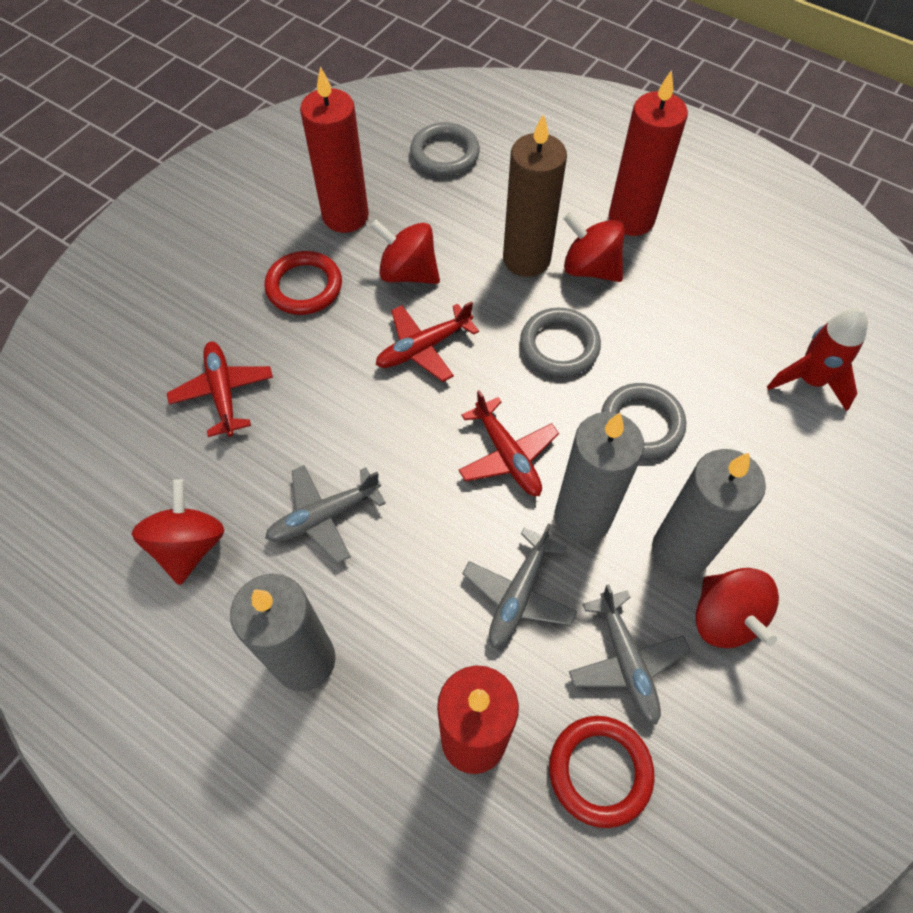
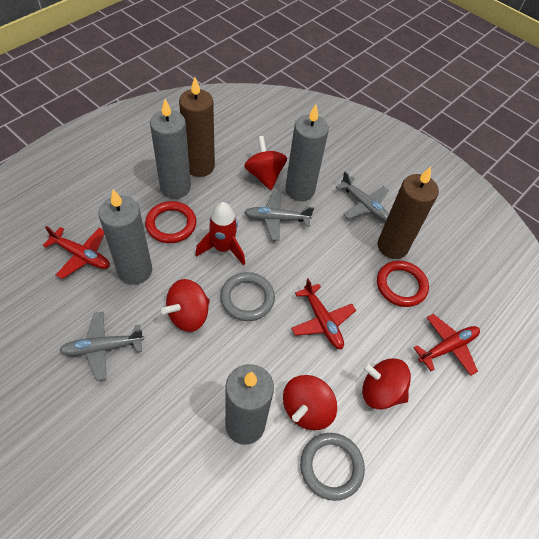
brown candle: [503,113,567,277] = 1 -> [179,77,215,177] [377,167,439,259] = 2
grey candle: [230,574,336,691] [554,412,644,543] [652,449,766,577] = 3 -> [98,189,152,285] [150,99,191,199] [225,364,274,445] [285,104,329,201] = 4
grey ring: [410,122,480,176] [520,308,601,377] [601,383,686,459] = 3 -> [220,272,275,321] [300,433,365,501] = 2
red candle: [300,66,369,233] [437,666,519,774] [609,70,688,236] = 3 -> none = 0

